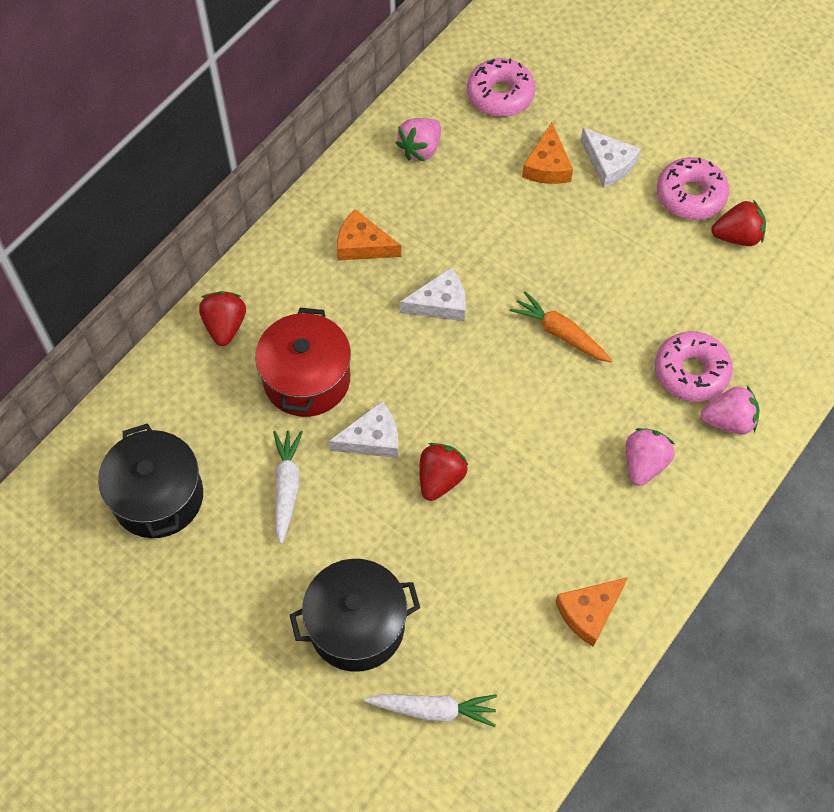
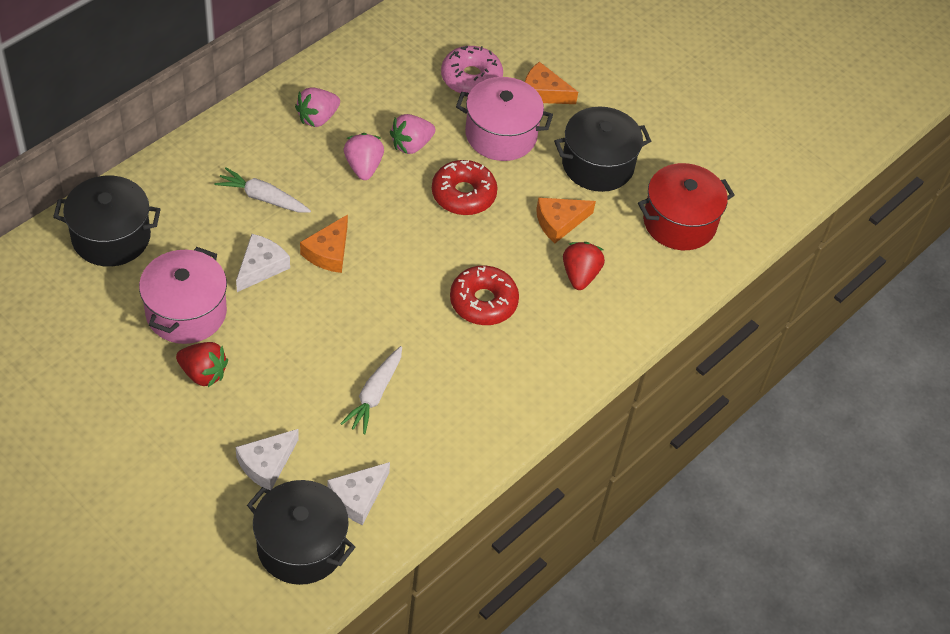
black pot: [98,423,203,538] [290,559,420,672] = 2 -> [53,176,161,267] [247,480,355,585] [554,107,651,192] = 3
orange carrot: [509,291,613,363] = 1 -> none = 0
pink donut: [467,58,536,117] [655,331,733,402] [657,157,729,220] = 3 -> [441,46,503,94] = 1
pink pot: none = 0 -> [139,247,227,344] [456,77,553,161] = 2
red donut: none = 0 -> [432,160,497,215] [450,265,519,325] = 2
red strawberry: [199,291,246,346] [419,443,468,501] [711,200,766,246] = 3 -> [176,342,228,387] [563,242,605,290] = 2

